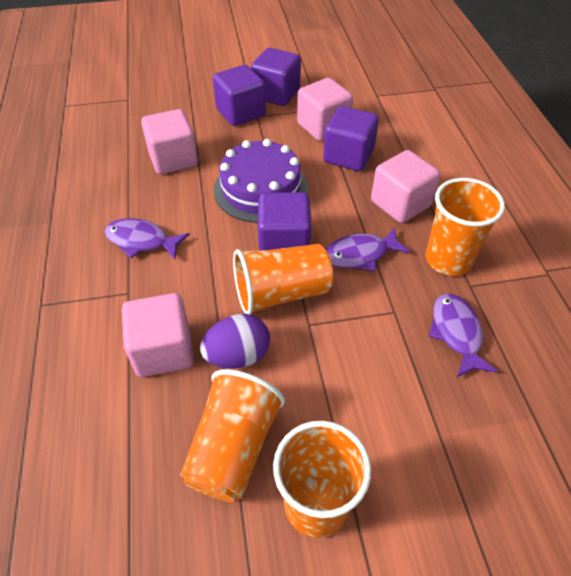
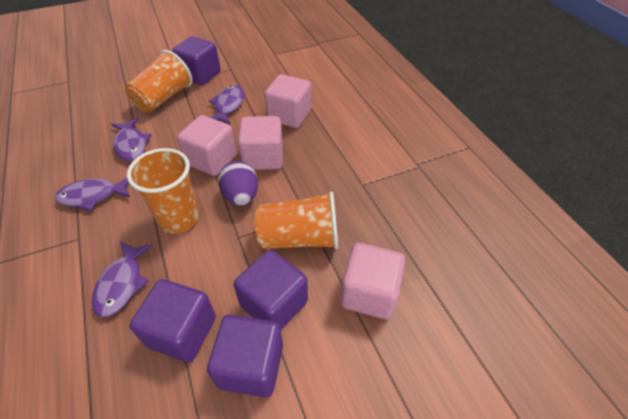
orange cup: [180,369,285,502] [233,244,333,315] [273,421,371,538] [426,178,505,276] = 4 -> [125,50,193,113] [127,148,199,233] [255,191,338,249] = 3
purple cake: [214,139,308,223] = 1 -> none = 0
purple fish: [105,218,190,260] [326,227,410,271] [429,293,498,377] = 3 -> [55,178,130,211] [92,242,152,317] [111,118,151,161] [209,85,245,124] = 4

